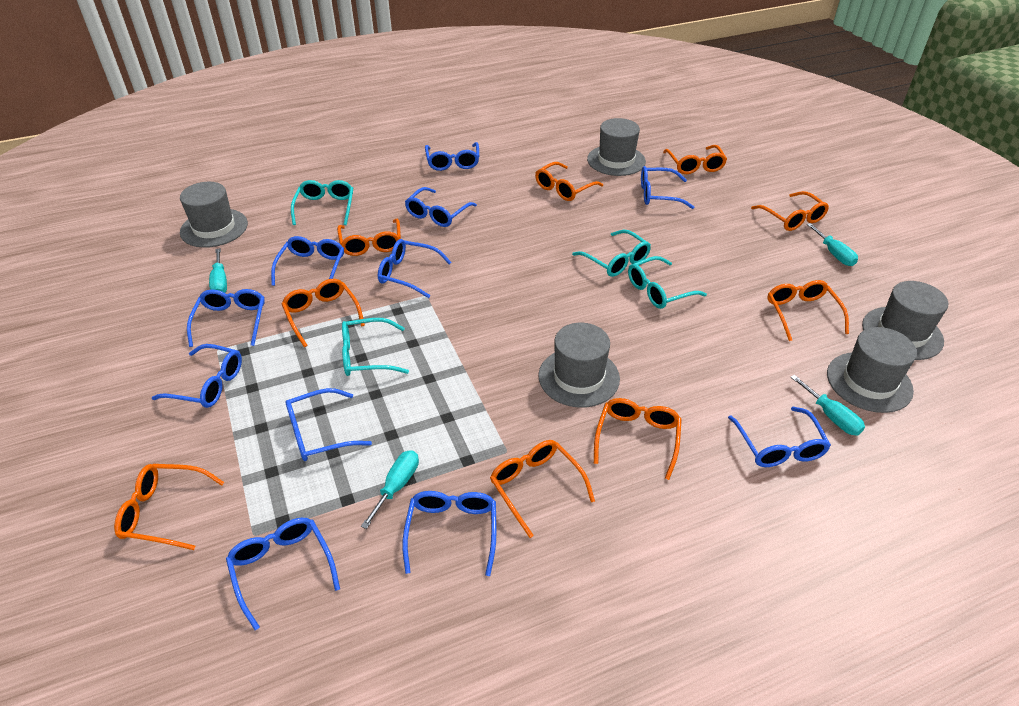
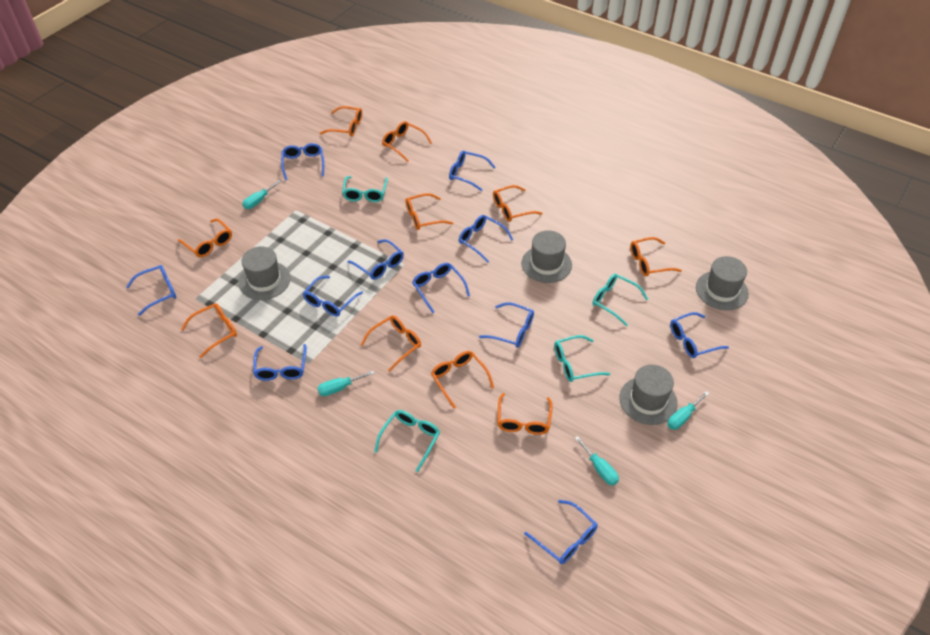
grey hat: [180,182,248,248] [538,323,620,408] [587,118,646,176] [827,327,917,413] [862,281,948,360] = 5 -> [238,246,291,300] [521,230,572,283] [619,365,678,425] [696,256,749,310] = 4
orange glasses: [114,464,224,550] [281,279,365,347] [337,219,401,256] [490,440,595,538] [535,162,603,201] [594,398,682,480] [663,145,727,174] [751,191,829,231] [767,280,849,341] = 9 -> [178,218,232,257] [181,303,237,358] [320,106,362,137] [361,316,421,372] [382,121,432,162] [406,193,453,230] [431,351,494,409] [493,185,543,222] [497,393,553,435] [630,237,682,276] = 10

